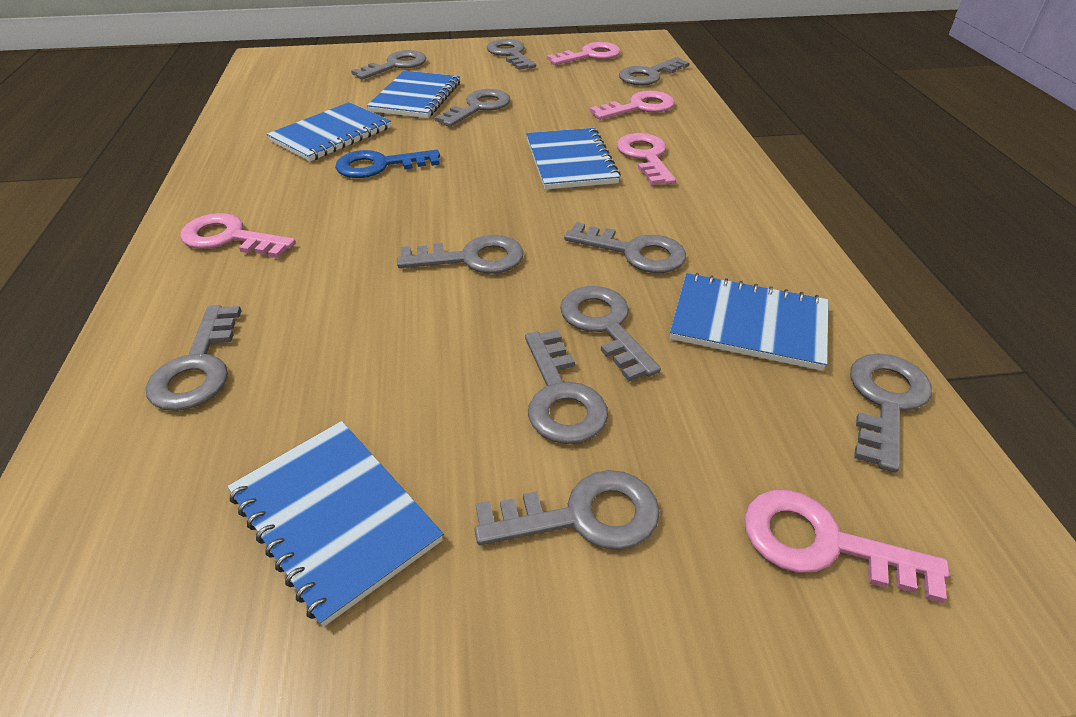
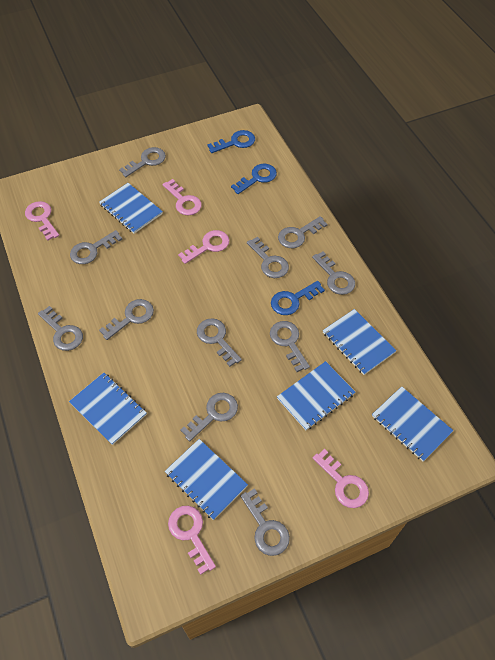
blue key: [335,150,440,178] = 1 -> [207,130,255,153] [231,164,277,194] [271,281,325,315] = 3
blue notebook: [227,421,443,627] [267,102,391,162] [367,71,460,118] [526,128,621,190] [670,273,829,371] = 5 -> [69,373,147,445] [99,183,163,234] [165,439,248,520] [277,361,355,430] [323,309,396,375] [372,386,454,461] = 6

